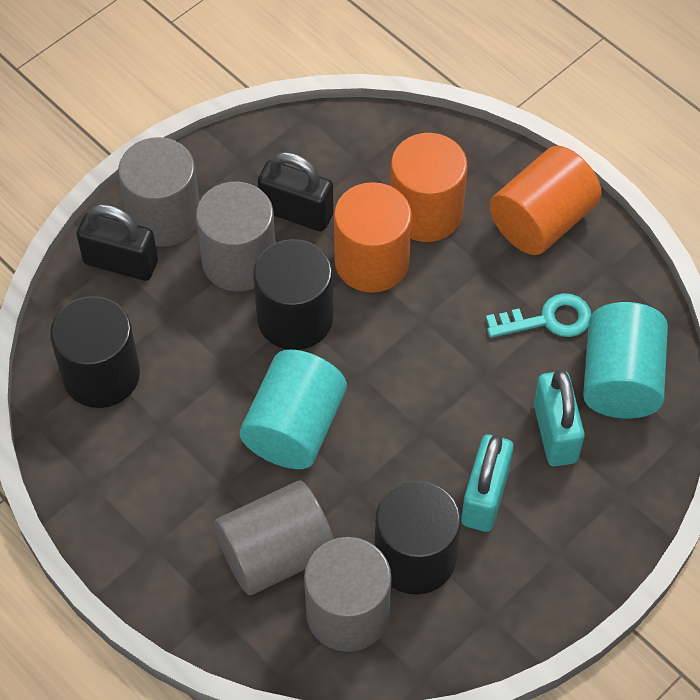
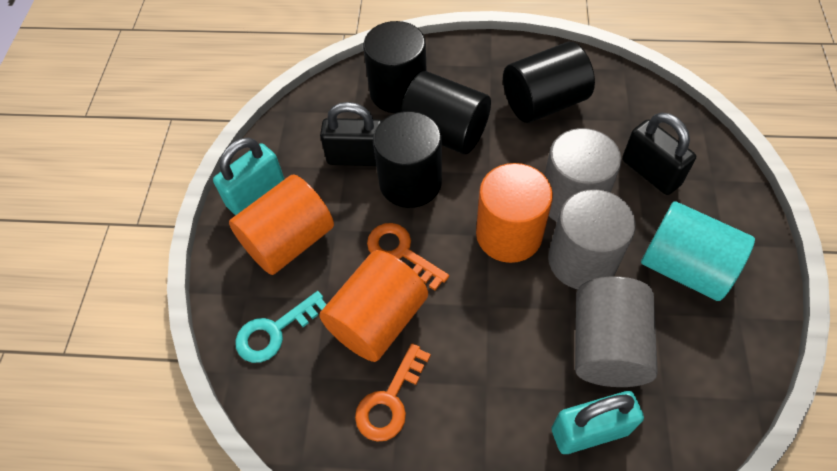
black cylinder: [50,296,140,408] [253,239,333,350] [375,480,461,595] = 3 -> [363,21,427,113] [373,111,442,208] [400,71,491,154] [503,42,595,123] = 4
grey cylinder: [118,137,199,247] [196,182,276,292] [214,481,334,595] [304,537,392,652] = 4 -> [544,128,622,222] [548,189,636,289] [575,277,658,387] = 3
orange key: none = 0 -> [355,343,431,442] [367,223,449,290] = 2
turquoise cylinder: [240,349,347,469] [583,302,668,419] = 2 -> [641,201,755,301] = 1

